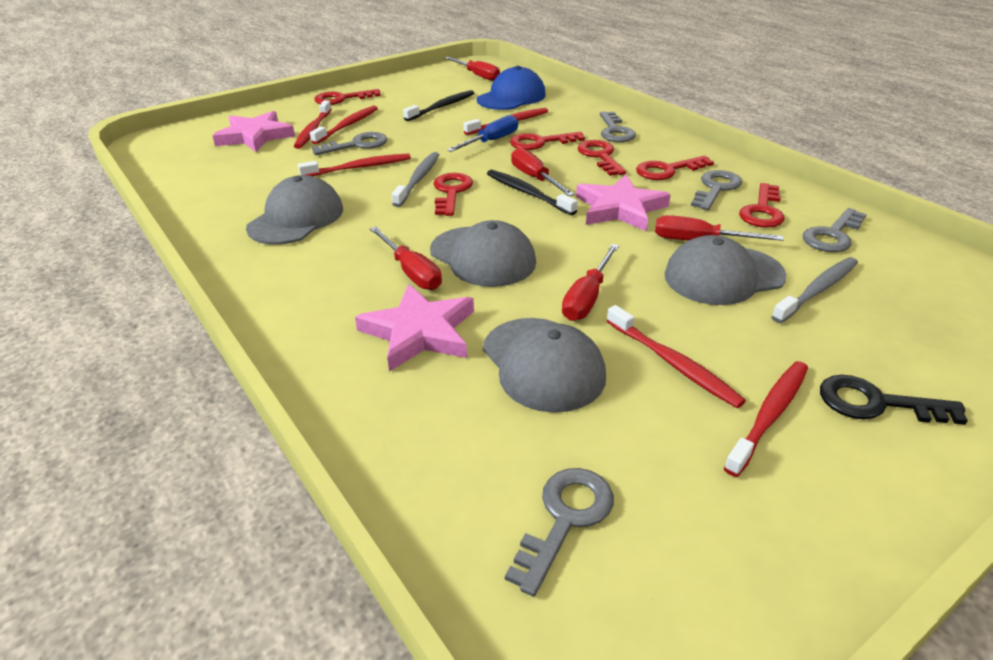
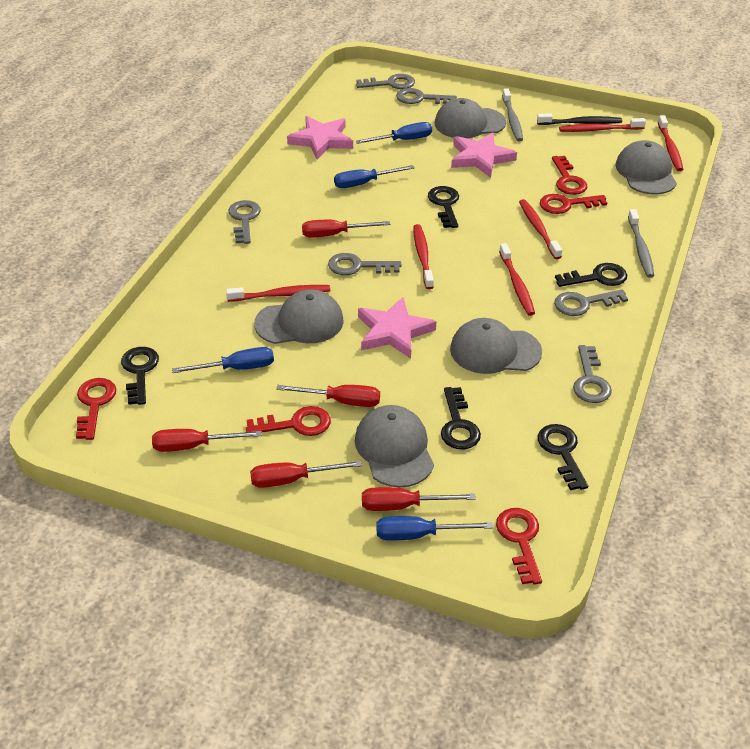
black key: [820,375,968,425] = 1 -> [121,347,159,405] [428,186,459,228] [441,387,481,449] [538,424,588,490] [555,263,627,287] = 5
black toothbrush: [403,90,474,121] [487,170,578,215] = 2 -> [537,114,622,125] = 1
blue cap: [477,66,546,110] = 1 -> none = 0
blue screwdriver: [447,115,518,152] = 1 -> [172,347,274,373] [334,165,415,188] [356,122,432,144] [376,516,493,541] = 4
grey cap: [246,175,343,244] [430,220,536,287] [483,318,606,413] [664,235,786,305] = 4 -> [254,289,344,344] [355,405,434,488] [434,98,506,138] [450,318,542,374] [616,140,677,195] = 5
grey key: [312,132,388,155] [505,468,614,597] [600,112,636,142] [691,170,742,210] [803,208,867,252] = 5 -> [228,200,261,244] [328,253,401,275] [356,74,415,89] [396,88,457,104] [554,289,628,316] [573,345,612,403] = 6
red key: [314,89,381,105] [433,173,473,216] [510,132,585,150] [578,140,626,176] [636,156,714,180] [739,183,784,228] = 6 -> [76,378,116,440] [246,406,331,436] [496,508,542,584] [540,194,607,214] [552,156,587,195] = 5

